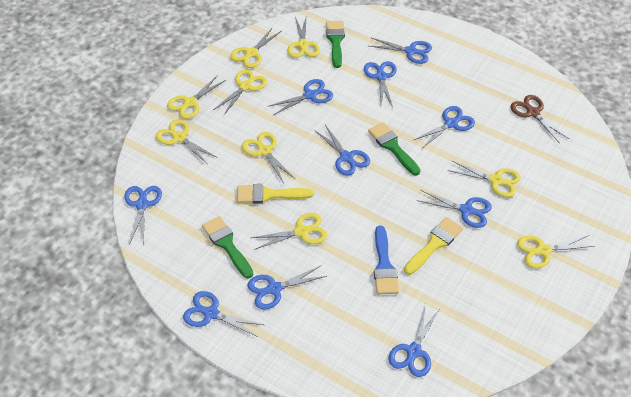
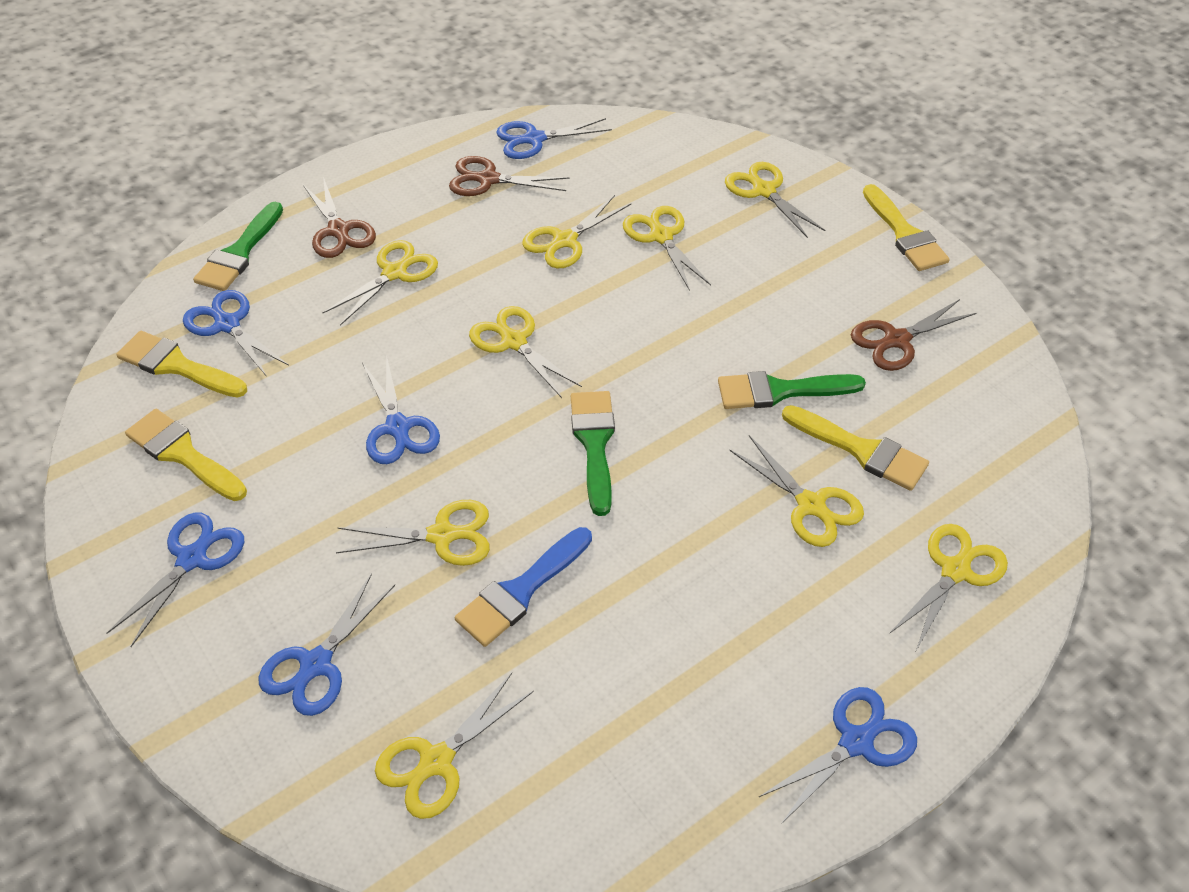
blue scissors: [124,186,162,245] [183,291,264,337] [248,266,327,309] [268,79,333,115] [314,125,370,176] [364,61,397,107] [369,38,432,64] [389,304,440,377] [414,106,475,148] [416,190,492,228] = 10 -> [106,512,244,647] [183,290,289,377] [259,573,395,716] [362,355,440,464] [496,118,612,159] [758,687,917,824] = 6
brown scissors: [511,95,569,143] = 1 -> [303,177,376,258] [449,156,569,196] [851,299,976,371] = 3
yellow brush: [237,184,314,203] [404,217,463,275] = 2 -> [116,331,247,398] [125,409,247,501] [782,405,929,491] [863,184,950,271] = 4

